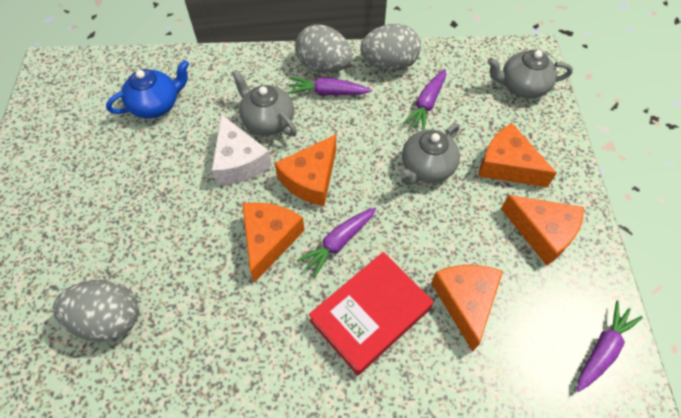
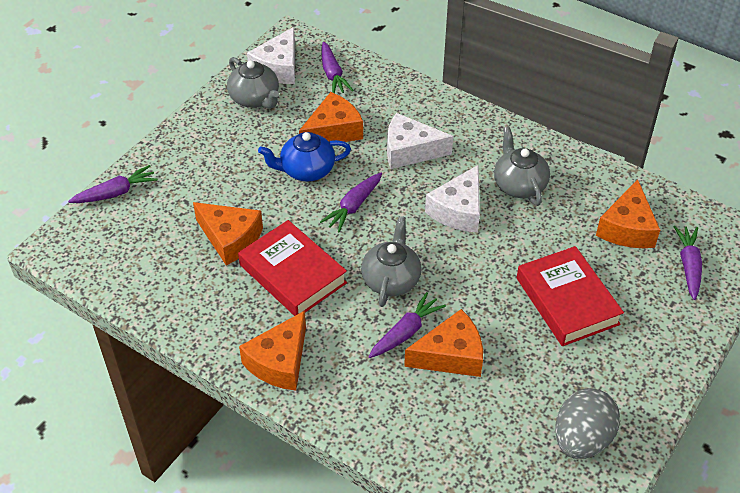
grey egg: [53,280,139,342] [295,24,352,73] [361,24,421,71] = 3 -> [555,388,620,459] = 1
purple carrot: [288,77,372,95] [297,208,376,278] [403,69,446,130] [577,300,643,392] = 4 -> [68,165,158,203] [320,173,382,232] [321,42,354,93] [368,292,446,358] [673,226,702,300] = 5
red book: [309,252,434,376] = 1 -> [238,220,347,316] [517,246,624,346] = 2
white cheese: [211,114,272,185] = 1 -> [247,27,295,84] [387,113,453,169] [425,165,480,233] = 3

